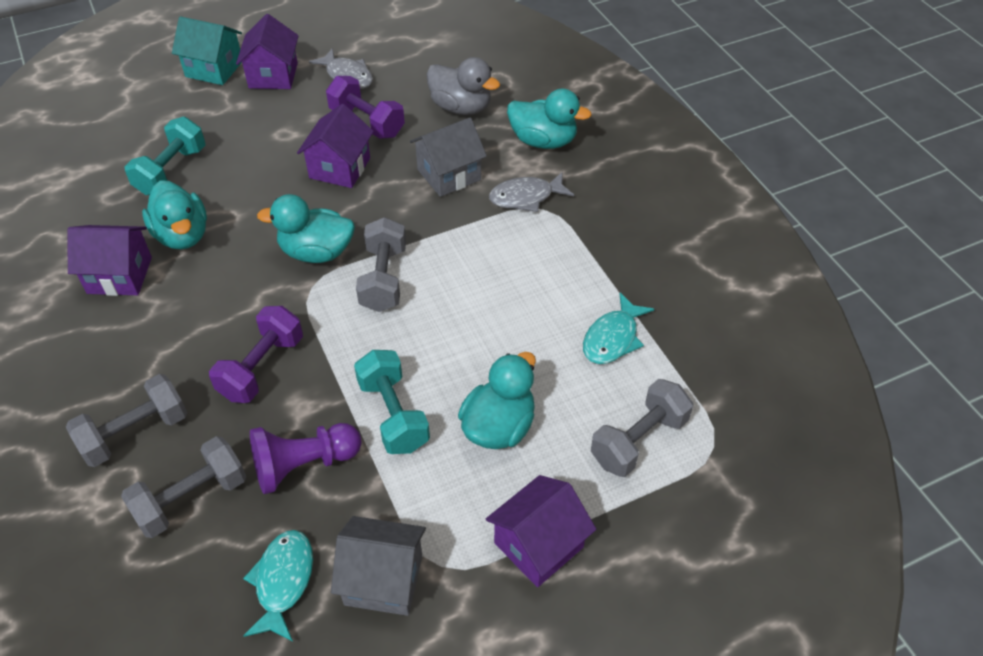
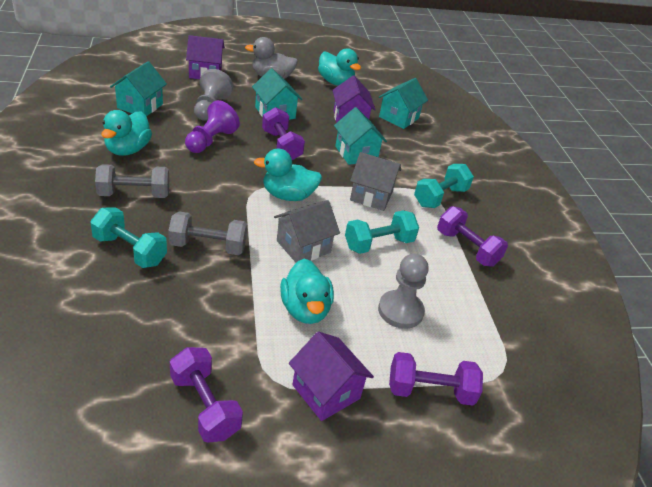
grey dumbbell: [66,374,187,467] [121,436,246,538] [356,217,406,312] [591,379,693,477] = 4 -> [95,164,169,198] [168,211,247,255] = 2
grey fish: [309,48,373,89] [489,172,574,212] = 2 -> none = 0
grey pawn: none = 0 -> [194,69,233,121] [378,253,429,329] = 2
purple dumbbell: [209,306,303,403] [326,76,405,139] = 2 -> [170,347,243,443] [262,107,305,160] [389,352,483,406] [437,206,508,267] = 4
purple house: [67,225,152,296] [236,14,299,89] [297,104,374,188] [486,475,596,587] = 4 -> [186,35,225,79] [289,332,374,421] [332,75,376,123] = 3
turquoise dumbbell: [125,117,206,195] [354,350,430,454] = 2 -> [90,207,167,268] [345,210,419,254] [414,164,474,208] = 3
turquoise fish: [243,530,313,642] [583,293,654,364] = 2 -> none = 0
turquoise house: [172,16,242,85] = 1 -> [110,61,167,116] [252,68,302,120] [334,107,387,165] [379,78,428,129] = 4

